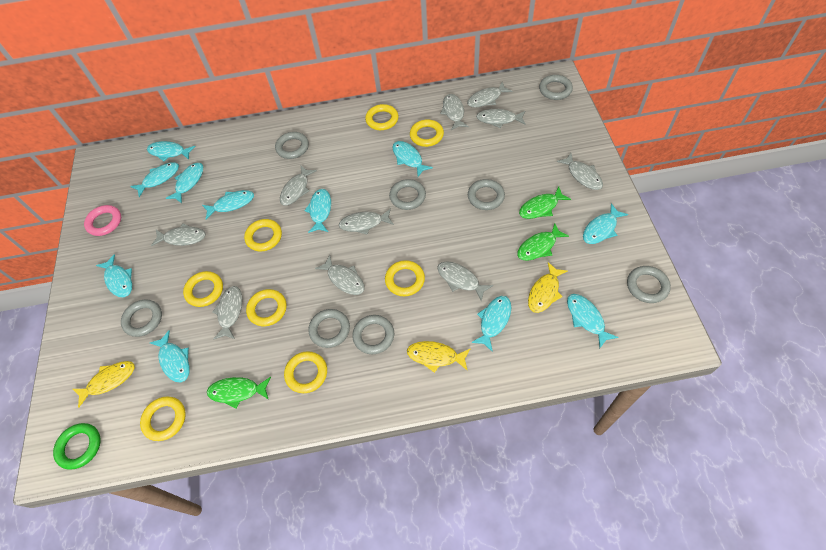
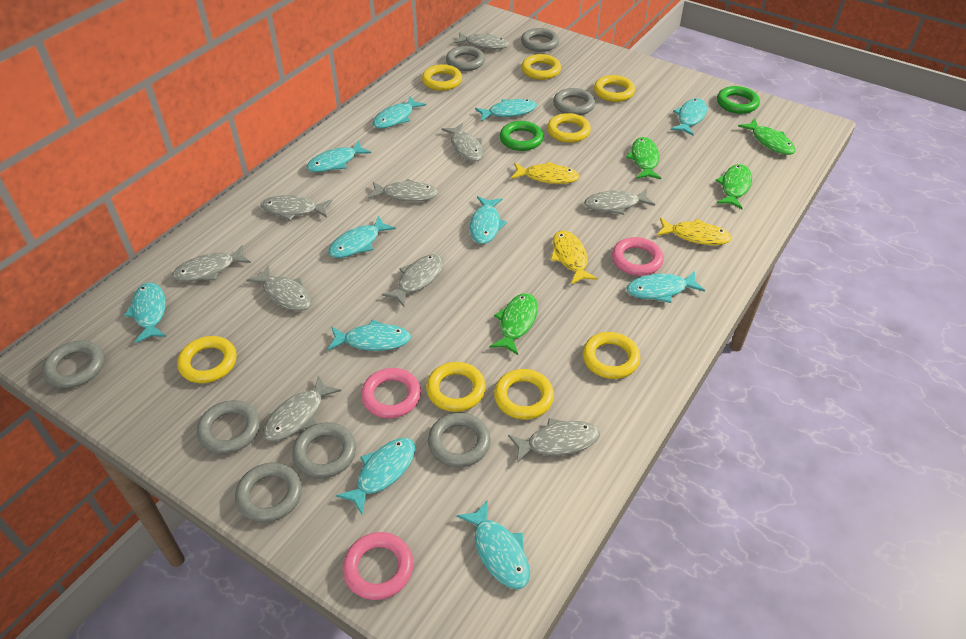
green fish: [207,377,271,409] [517,223,569,261] [519,187,571,219] = 3 -> [489,293,538,355] [626,137,661,179] [715,164,752,209] [738,119,795,155] = 4
green ring: [53,423,101,470] = 1 -> [500,121,544,151] [717,86,760,114] = 2
pink ring: [84,205,121,236] = 1 -> [343,532,413,600] [361,368,421,418] [612,237,664,276] = 3

